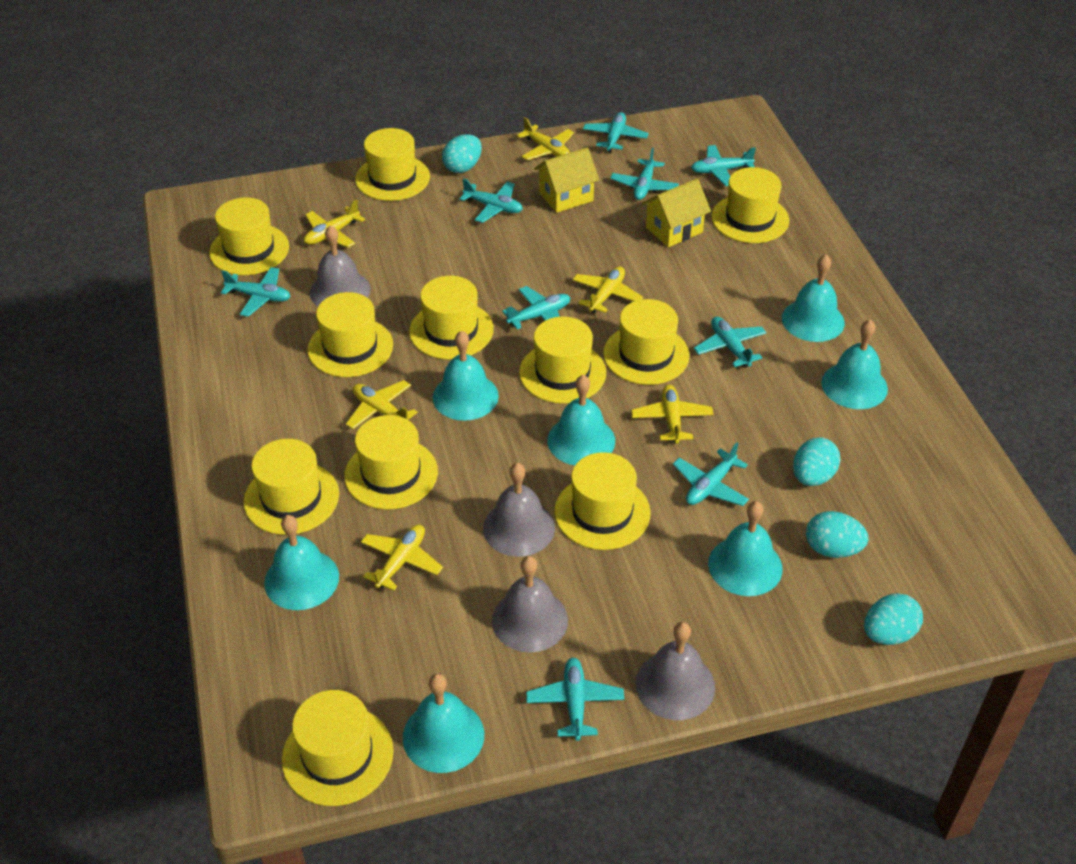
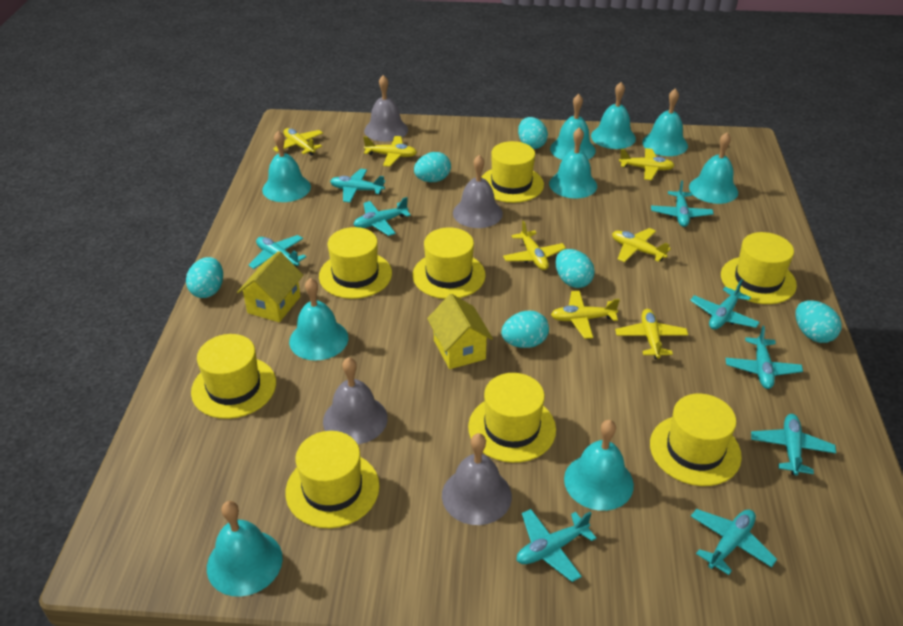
turquoise bell: [264,515,339,610] [403,673,484,773] [433,331,499,421] [547,375,615,465] [708,501,783,596] [782,254,845,342] [821,320,888,409] = 7 -> [207,501,283,597] [262,131,311,202] [289,278,348,361] [549,127,597,199] [550,94,596,160] [564,420,634,511] [591,82,636,149] [642,88,688,156] [689,132,738,204] = 9
turquoise egg: [442,134,482,173] [793,437,841,486] [806,511,868,558] [864,593,923,645] = 4 -> [186,257,223,298] [414,152,451,182] [501,311,549,348] [518,117,548,149] [555,249,595,288] [795,300,842,343] = 6
yellow hat: [209,197,289,275] [244,439,339,535] [282,690,394,806] [307,292,393,377] [344,415,438,510] [355,128,430,201] [409,276,494,359] [519,317,606,404] [554,452,651,550] [603,299,690,385] [711,167,789,243] = 11 -> [191,334,276,419] [285,431,380,528] [319,227,392,299] [413,227,486,299] [468,373,556,463] [481,141,544,203] [650,394,742,486] [721,232,797,304] = 8
yellow plane: [304,199,365,248] [346,380,417,429] [361,525,443,591] [517,117,574,160] [573,267,643,313] [631,385,714,444] = 6 -> [273,128,323,156] [363,136,417,167] [503,221,566,270] [551,291,620,339] [612,228,671,262] [615,309,688,359] [619,148,675,180] = 7

